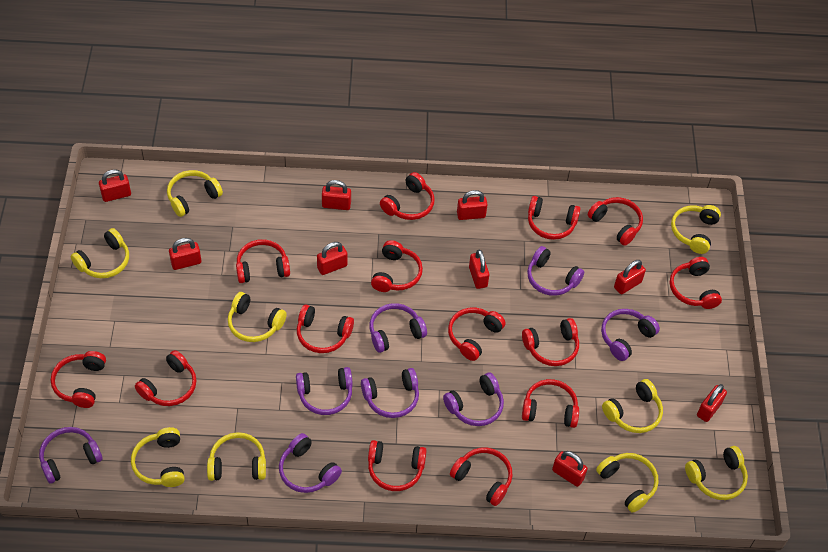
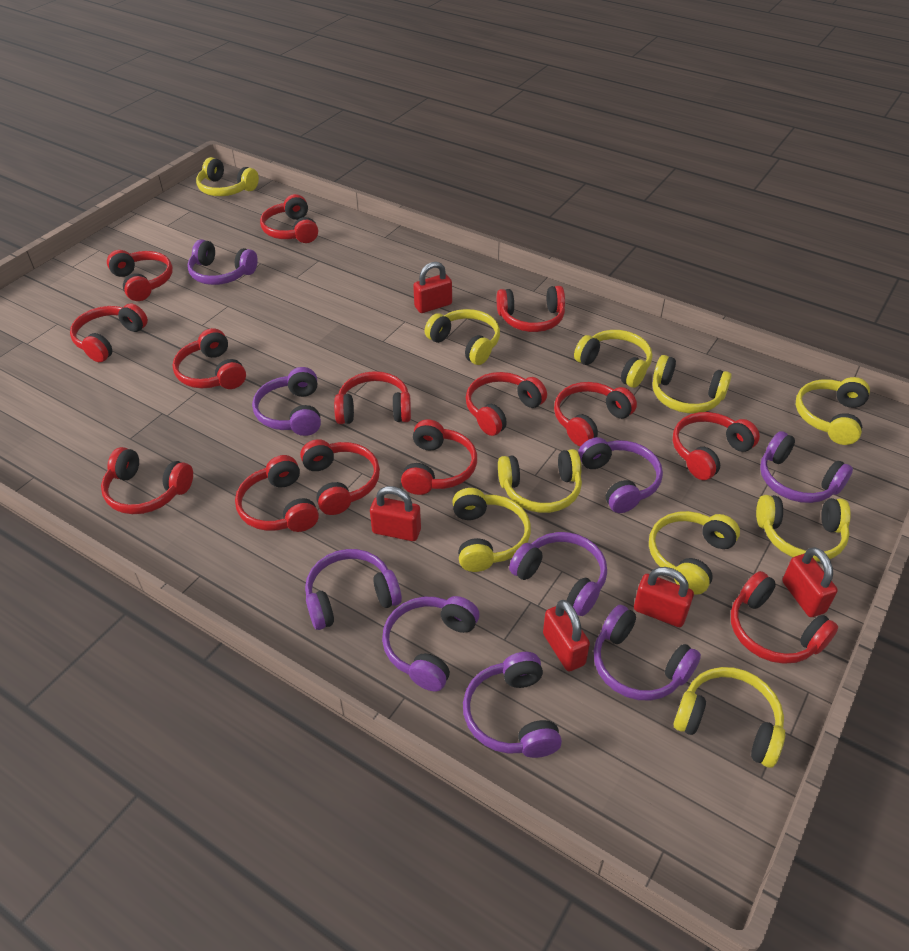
purple headphones: [39,427,103,484] [279,433,342,493] [296,367,353,415] [361,368,419,418] [369,303,427,353] [443,372,504,426] [527,246,584,296] [601,309,660,361] = 8 -> [187,239,258,285] [252,367,321,436] [305,549,402,630] [382,596,480,691] [463,652,562,758] [509,532,607,616] [578,437,663,513] [594,605,701,701] [760,431,853,503] = 9
red padlock: [99,169,131,202] [169,238,201,270] [317,242,348,275] [322,180,351,210] [457,190,488,220] [469,250,489,289] [552,451,588,487] [614,260,646,294] [697,384,727,422] = 9 -> [370,486,421,541] [413,262,452,313] [543,600,590,671] [634,567,694,627] [782,547,838,617] = 5
yellow headphones: [71,228,129,278] [131,427,185,487] [167,170,223,217] [207,432,266,481] [228,292,287,342] [596,453,659,513] [602,379,663,433] [671,205,721,254] [685,446,748,500] = 9 -> [196,157,259,196] [424,309,500,365] [452,488,531,572] [498,449,582,513] [574,330,652,388] [649,511,740,595] [653,355,732,413] [674,667,785,768] [756,495,851,562] [796,377,870,445] = 10

